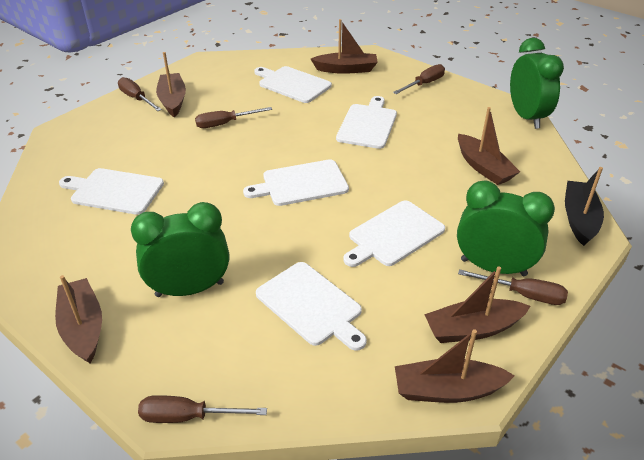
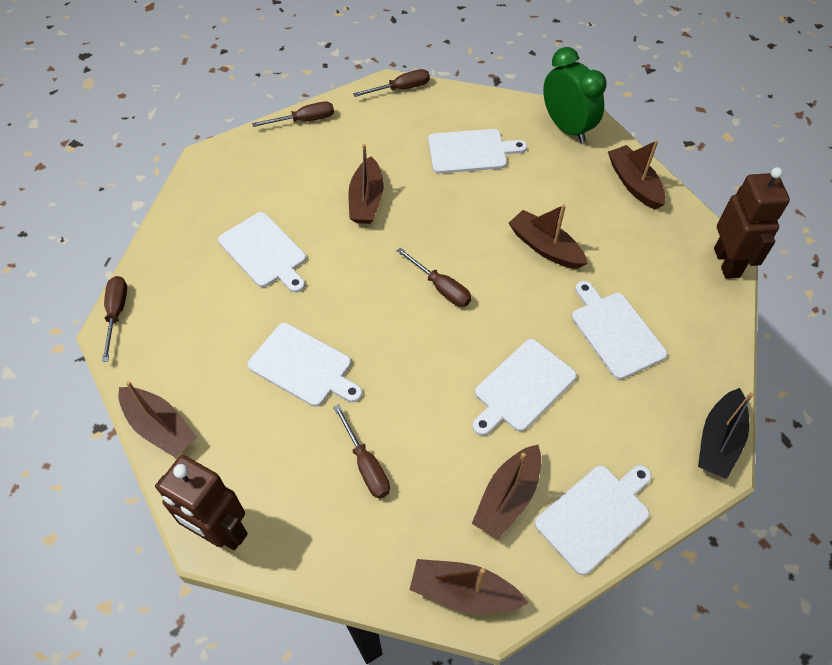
brown robot: none = 0 -> [155,455,248,550] [714,167,790,279] = 2
green clock: [131,202,229,297] [457,181,555,276] [510,38,564,129] = 3 -> [543,47,607,143] = 1

